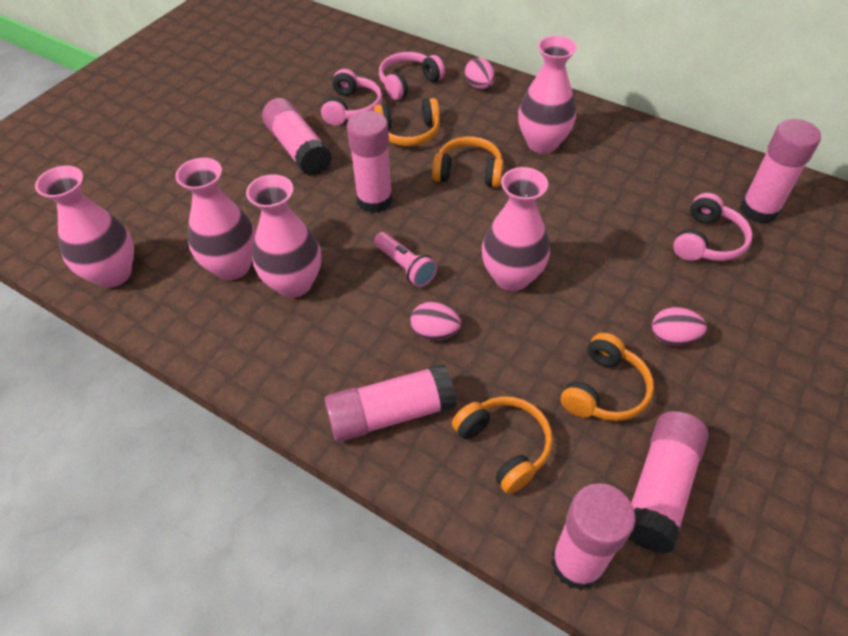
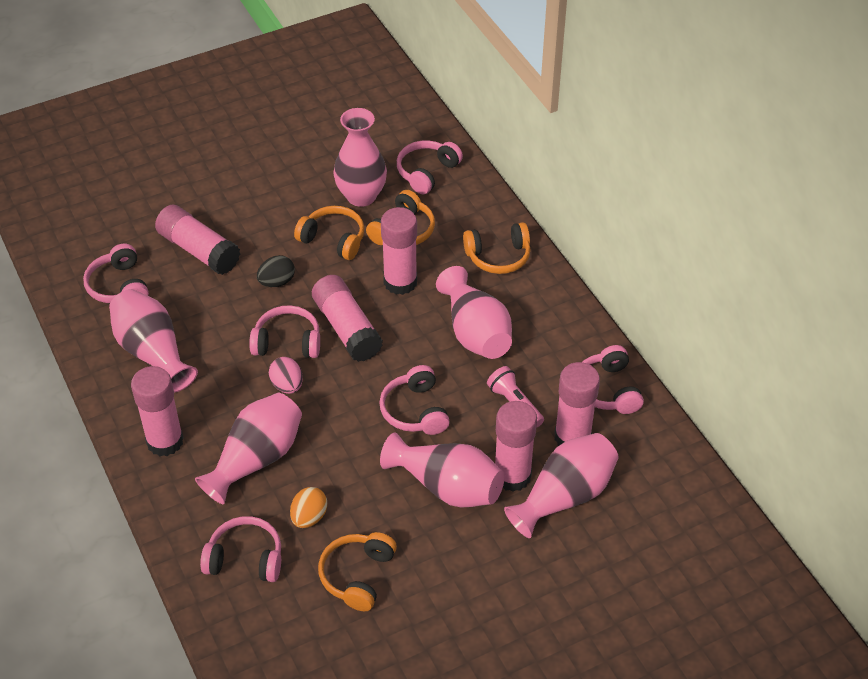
black egg: none = 0 -> [257,255,295,287] = 1
orange egg: none = 0 -> [290,487,327,528] = 1
pink egg: [410,302,461,340] [465,57,495,89] [652,307,707,346] = 3 -> [269,357,303,394] = 1
pink headphones: [321,69,382,126] [379,52,445,100] [673,193,753,261] = 3 -> [83,243,149,303] [200,516,281,582] [249,305,320,358] [379,365,450,435] [397,140,463,194] [582,345,644,414] = 6
pink vase: [35,165,134,288] [175,158,256,280] [246,174,321,298] [482,167,550,291] [518,36,577,154] = 5 -> [109,289,198,393] [195,393,302,504] [333,108,387,207] [380,432,504,507] [436,266,512,359] [504,433,619,538] = 6

